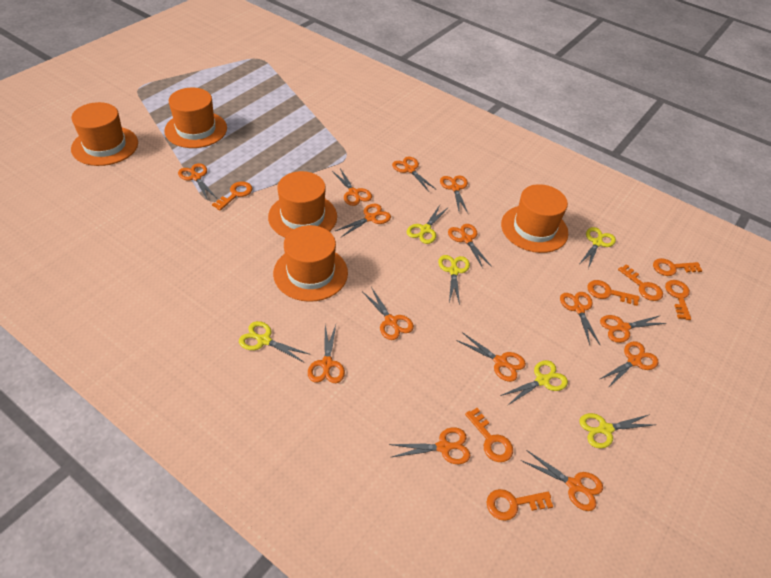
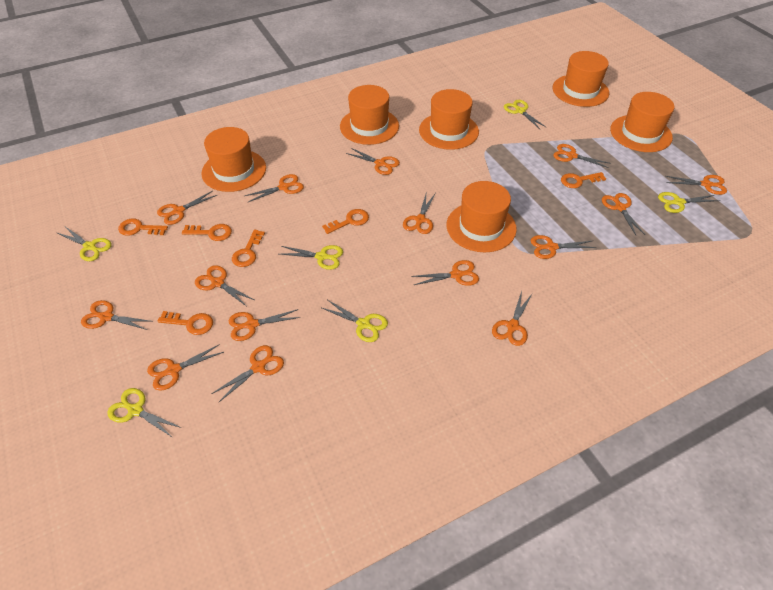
orange hat: [71,102,138,166] [164,88,227,148] [268,171,337,238] [273,225,348,302] [501,184,568,253] = 5 -> [201,127,266,192] [340,85,399,145] [419,89,479,150] [446,181,517,252] [553,51,609,107] [610,92,674,152] = 6
orange key: [212,181,253,211] [465,408,513,462] [487,489,553,521] [587,280,639,306] [618,264,663,301] [653,258,702,276] [665,280,691,320] = 7 -> [118,218,168,236] [158,311,213,335] [182,224,232,241] [232,229,265,267] [322,209,369,234] [561,172,606,188] = 6
orange scissors: [178,163,216,201] [308,325,345,383] [332,168,372,206] [335,204,391,238] [363,287,414,340] [389,427,471,464] [392,157,437,192] [440,175,468,213] [448,224,492,268] [456,332,526,382] [521,450,603,511] [560,292,600,345] [600,315,667,343] [600,341,658,389] = 14 -> [81,300,153,330] [147,344,224,391] [157,191,217,225] [195,265,254,306] [211,345,284,402] [229,309,301,341] [245,174,304,202] [346,148,400,175] [403,193,436,234] [411,260,479,286] [492,291,533,346] [530,235,596,259] [553,144,611,168] [602,193,645,235] [666,175,727,195] = 15

